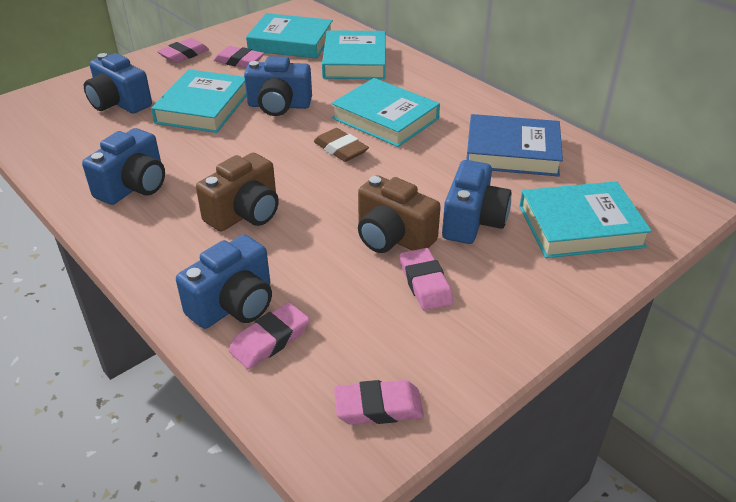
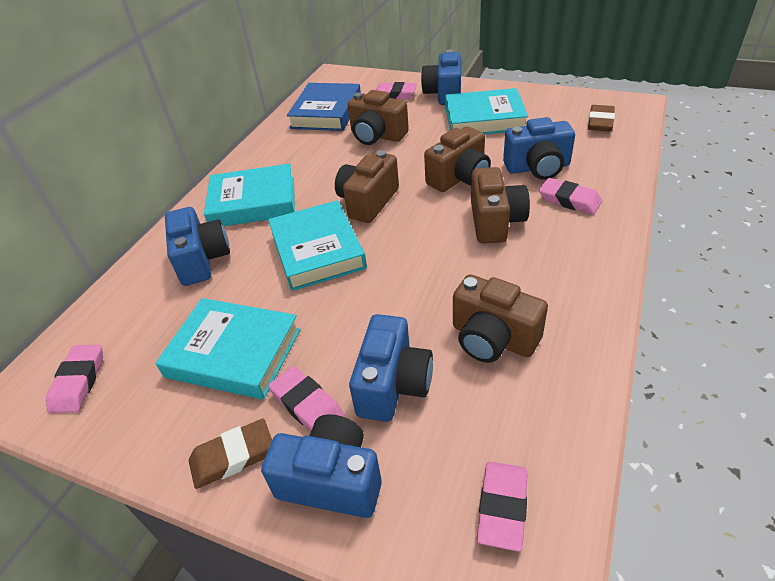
brown camera: [196,153,279,231] [358,175,441,253] = 2 -> [335,150,399,223] [348,90,409,145] [424,126,491,192] [453,274,548,363] [471,167,530,243] = 5
brown eraser: [314,128,369,162] = 1 -> [189,419,272,489] [588,105,615,132] = 2
turquoise book: [151,69,247,133] [246,13,333,59] [322,30,385,79] [331,78,440,147] [519,181,652,258] = 5 -> [155,298,301,400] [204,164,295,226] [268,200,367,291] [445,88,528,134] = 4

